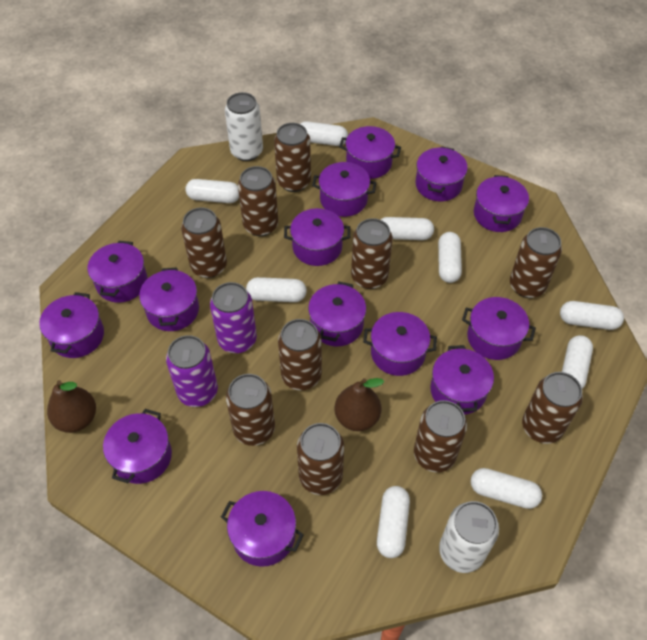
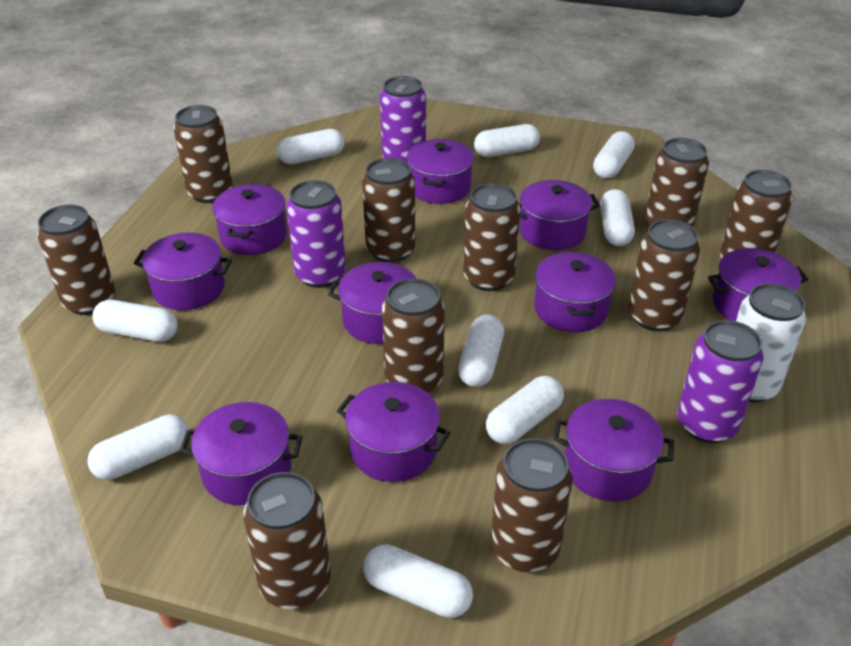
brown pear: [47,380,96,433] [335,378,384,431] = 2 -> none = 0
purple can: [166,335,218,407] [210,282,257,353] = 2 -> [286,180,346,288] [380,76,426,164] [677,320,763,443] = 3
purple pot: [39,292,104,358] [88,241,148,303] [103,409,172,484] [139,268,199,331] [221,491,304,567] [284,208,350,266] [308,281,366,346] [312,162,376,217] [339,126,401,179] [363,312,437,376] [415,146,468,201] [430,345,494,415] [462,297,536,360] [474,175,529,232] = 14 -> [134,232,232,310] [180,402,302,505] [212,184,287,255] [328,262,417,344] [337,382,450,482] [407,139,474,204] [519,180,600,250] [534,252,616,332] [553,399,674,501] [708,248,808,321] = 10
white can: [225,92,263,161] [439,501,499,573] = 2 -> [736,283,806,403] = 1

